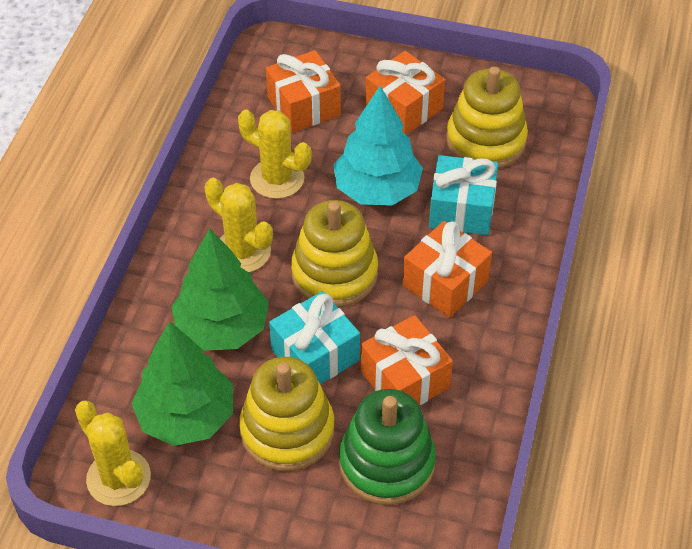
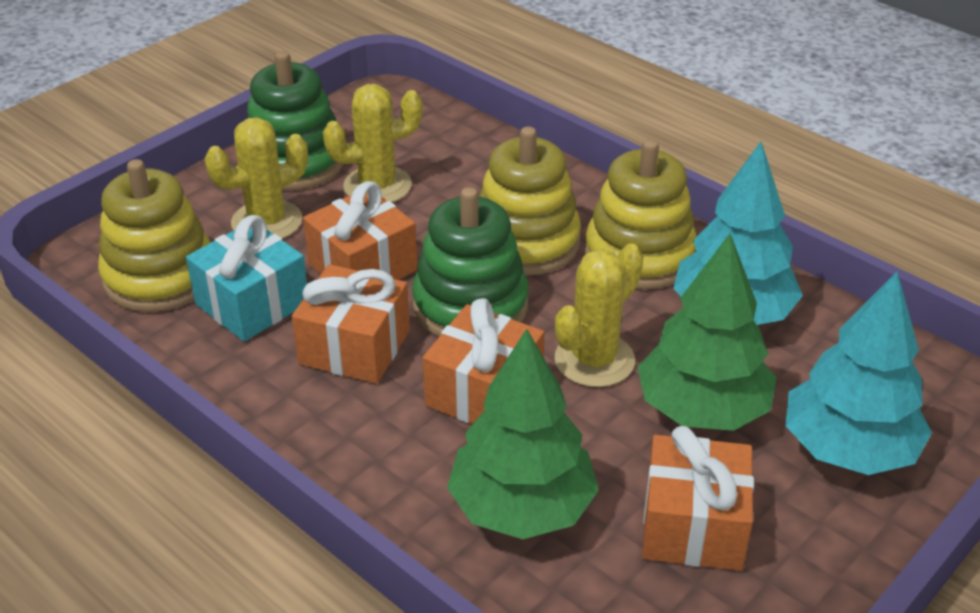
green stacking toy: [339,389,436,505] = 1 -> [247,51,344,190] [412,187,529,337] = 2
turquoise gift: [269,291,360,384] [429,155,498,235] = 2 -> [186,215,307,341] = 1
turquoise tree: [333,86,423,206] = 1 -> [673,141,803,325] [785,272,932,475] = 2

